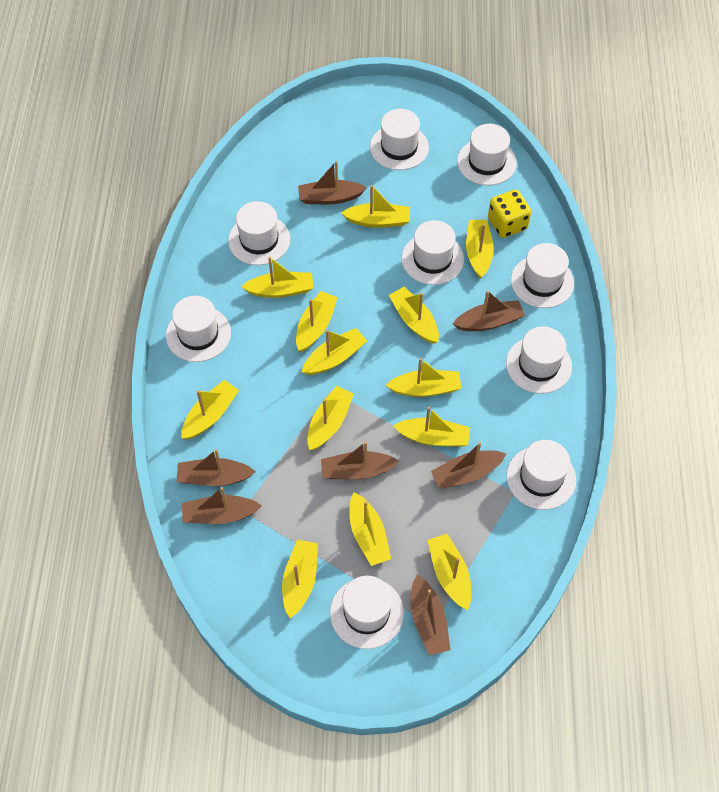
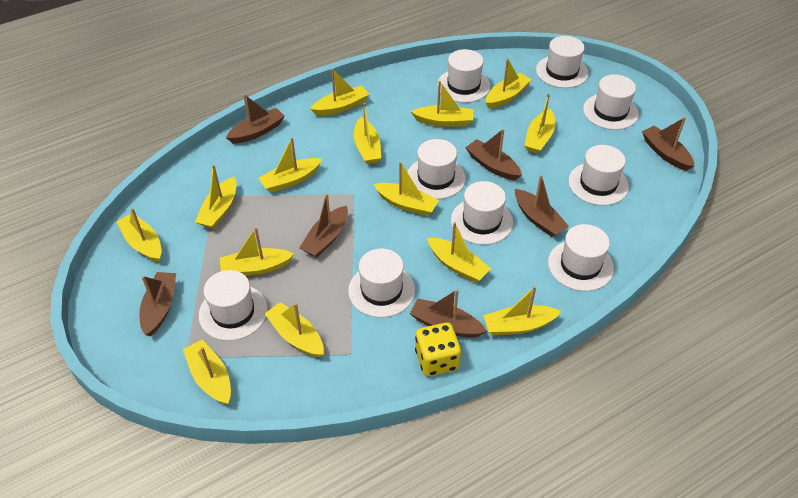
yellow boat: [181,380,239,439] [241,257,314,298] [282,540,318,618] [296,291,338,352] [302,328,367,375] [307,386,354,450] [341,185,410,228] [349,492,391,566] [386,358,461,397] [389,287,439,344] [393,407,470,447] [428,534,471,610] [466,220,494,278] = 13 -> [116,208,162,262] [183,340,231,405] [195,165,237,229] [220,227,294,276] [258,137,322,192] [264,302,324,358] [310,68,369,116] [354,103,381,164] [374,162,439,216] [411,81,473,127] [427,222,491,282] [483,286,561,335] [486,59,532,109] [524,93,555,154] = 14

